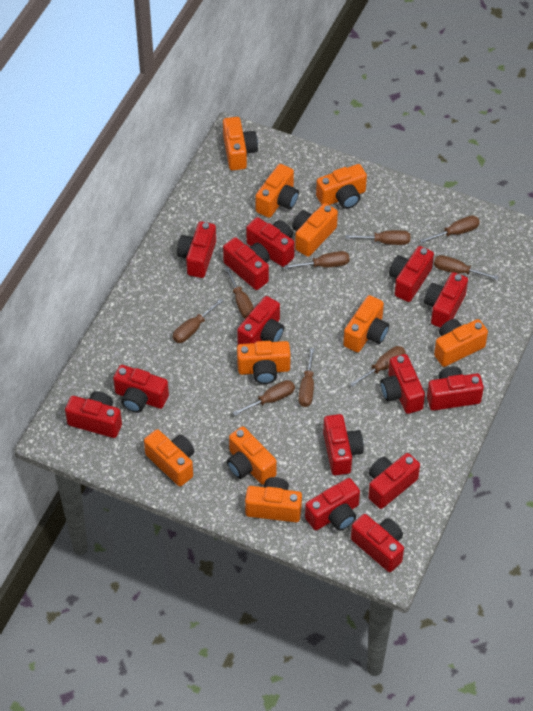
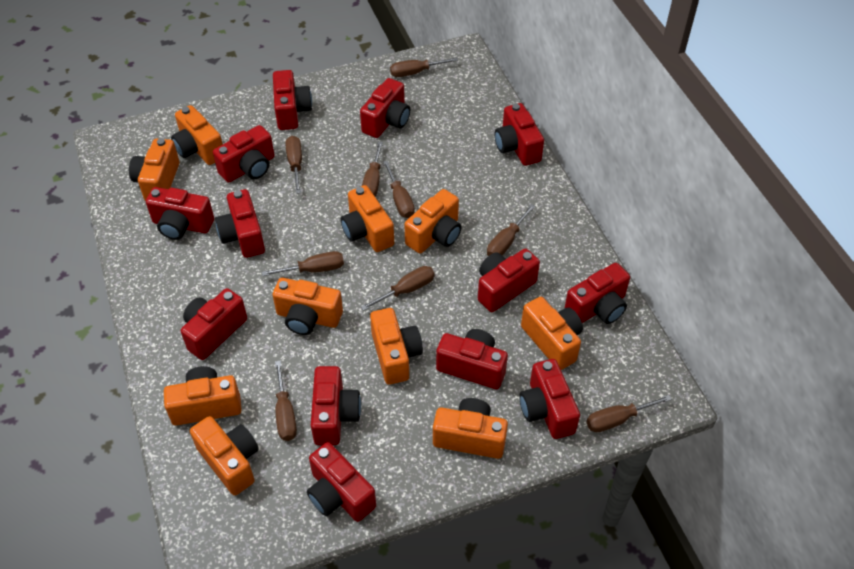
red camera: [65,391,122,438] [113,365,169,413] [177,221,216,278] [223,237,270,290] [237,296,284,345] [246,217,295,267] [305,478,360,531] [323,414,364,476] [351,514,404,572] [368,453,420,509] [380,354,425,414] [389,246,434,302] [424,272,468,328] [427,366,484,411] = 14 -> [146,187,214,240] [181,288,247,360] [213,125,275,183] [215,189,265,258] [273,70,312,130] [307,442,376,522] [311,366,361,445] [360,78,410,138] [436,329,508,389] [478,249,540,312] [494,103,544,166] [519,359,580,439] [564,263,630,324] = 13

